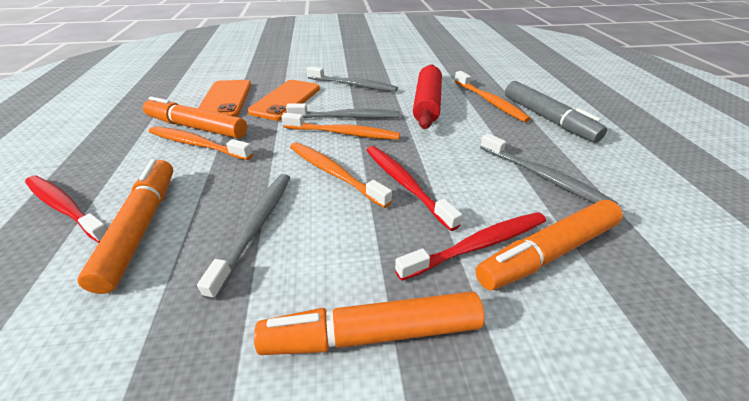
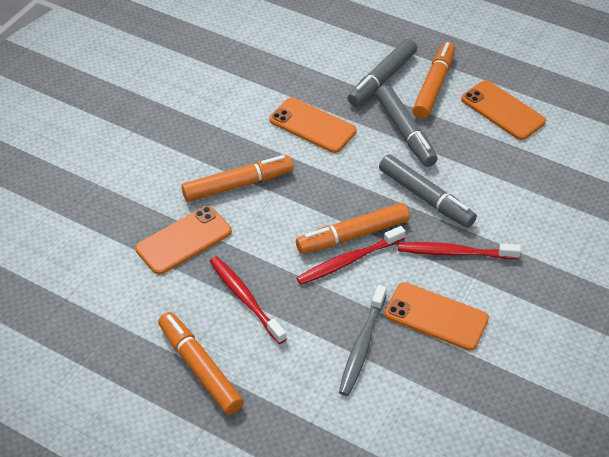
grey marker: [505,81,607,143] = 1 -> [348,39,417,107] [376,85,438,167] [379,154,477,228] = 3
grey toothbrush: [197,174,290,300] [286,103,400,118] [307,66,398,92] [480,133,618,205] = 4 -> [339,285,387,396] = 1
orange phone: [198,80,251,117] [247,80,320,121] = 2 -> [135,206,232,275] [269,97,357,153] [384,282,489,351] [461,80,546,140] = 4
orange toothbrush: [149,126,253,160] [281,113,400,140] [290,142,392,208] [454,71,531,122] = 4 -> none = 0
red rolling pin: [413,64,442,129] = 1 -> none = 0

